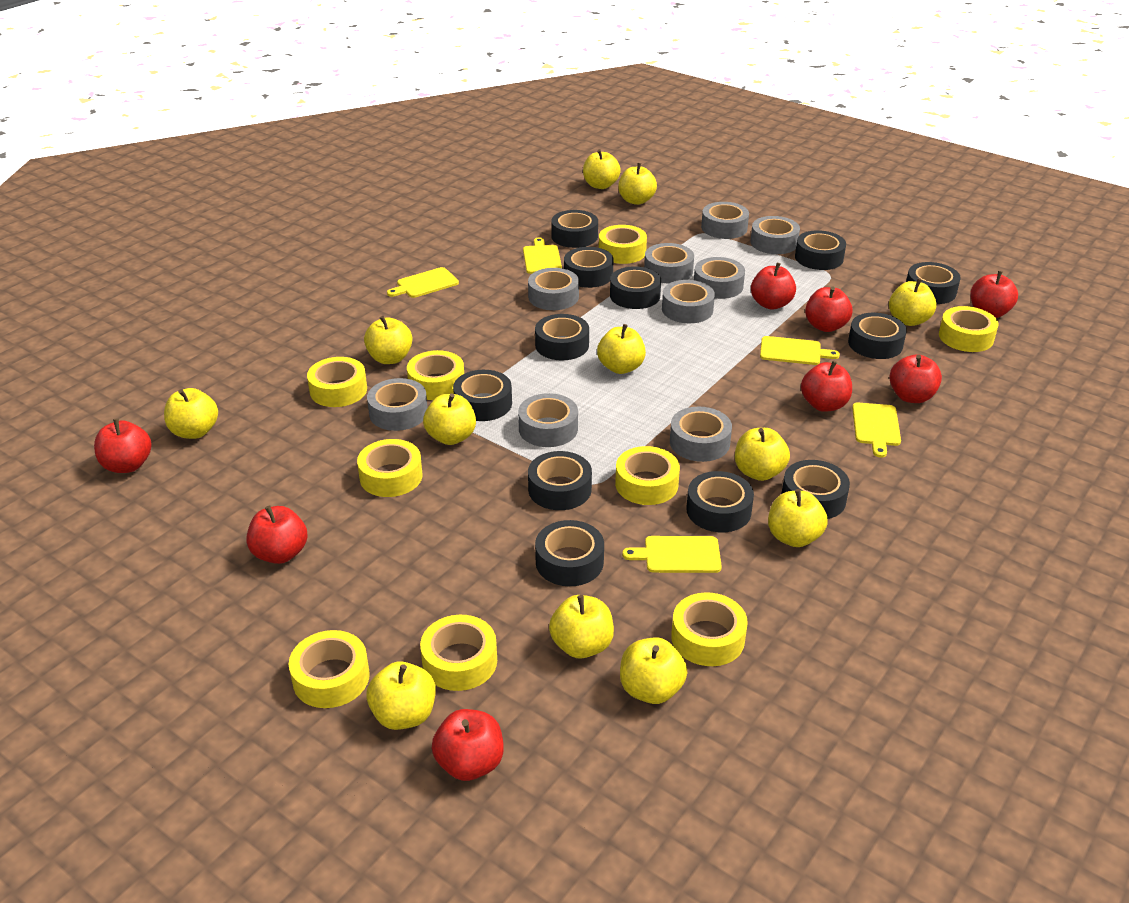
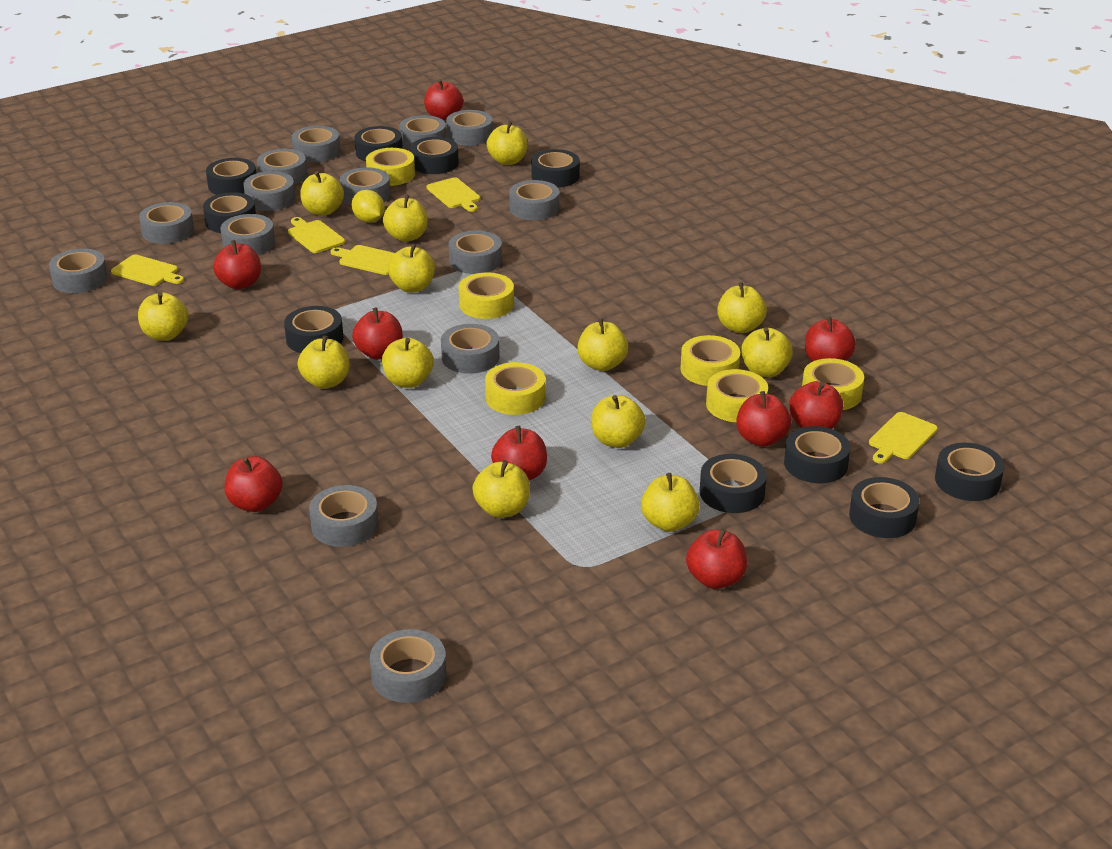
black tape: [453,370,512,421] [528,451,592,510] [535,314,589,360] [535,520,604,586] [551,210,598,248] [564,247,613,288] [610,266,661,309] [686,471,754,532] [781,460,850,519] [795,230,846,270] [848,313,907,359] [906,262,961,304] = 12 -> [203,192,256,233] [206,158,256,195] [284,306,343,353] [355,126,403,162] [410,137,459,174] [531,149,580,188] [700,454,767,513] [784,426,851,483] [849,477,920,538] [935,443,1004,501] = 10
grey tape: [367,378,428,431] [518,393,578,447] [528,268,579,310] [644,243,694,284] [662,280,715,323] [670,407,732,462] [694,257,745,299] [701,202,749,239] [750,216,800,254] = 9 -> [49,248,108,293] [139,202,194,244] [220,214,275,255] [243,171,295,211] [257,149,307,185] [292,126,340,162] [309,485,378,547] [340,167,390,205] [370,629,446,703] [399,115,446,150] [441,324,500,374] [446,110,493,146] [449,231,502,274] [509,180,559,220] = 14
red apple: [94,419,151,473] [246,506,308,564] [432,709,504,781] [751,263,796,309] [801,360,852,412] [805,287,852,332] [890,354,942,403] [971,271,1018,318] = 8 -> [213,240,261,289] [224,456,283,512] [352,307,403,360] [424,79,463,120] [491,426,547,480] [686,528,747,589] [736,391,791,447] [789,381,843,429] [805,316,856,362] = 9
yellow apple: [164,388,218,439] [364,316,412,364] [366,661,436,730] [423,394,476,445] [549,595,614,659] [583,149,621,189] [597,324,646,374] [618,163,657,205] [620,637,688,704] [735,428,790,481] [768,489,828,547] [889,278,937,326] = 12 -> [138,292,188,341] [297,335,349,389] [300,171,344,216] [382,338,434,388] [383,194,428,242] [388,244,435,292] [472,460,530,518] [487,121,528,165] [577,318,628,371] [592,395,646,448] [641,473,700,532] [717,282,767,333] [741,327,793,378] = 13
yellow lemon: none = 0 -> [351,190,385,223] = 1
yellow tape: [289,630,370,708] [307,357,367,407] [357,439,423,497] [407,350,464,400] [420,615,497,691] [599,225,647,264] [615,446,680,505] [671,592,748,666] [939,306,999,352] = 9 -> [366,148,415,186] [459,272,514,319] [485,362,545,415] [680,335,740,386] [706,369,768,422] [802,358,864,410] = 6

